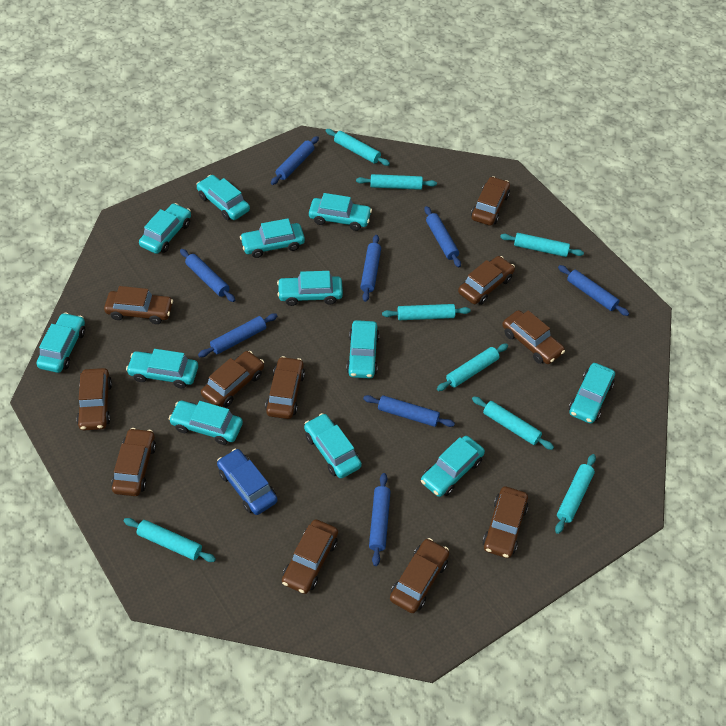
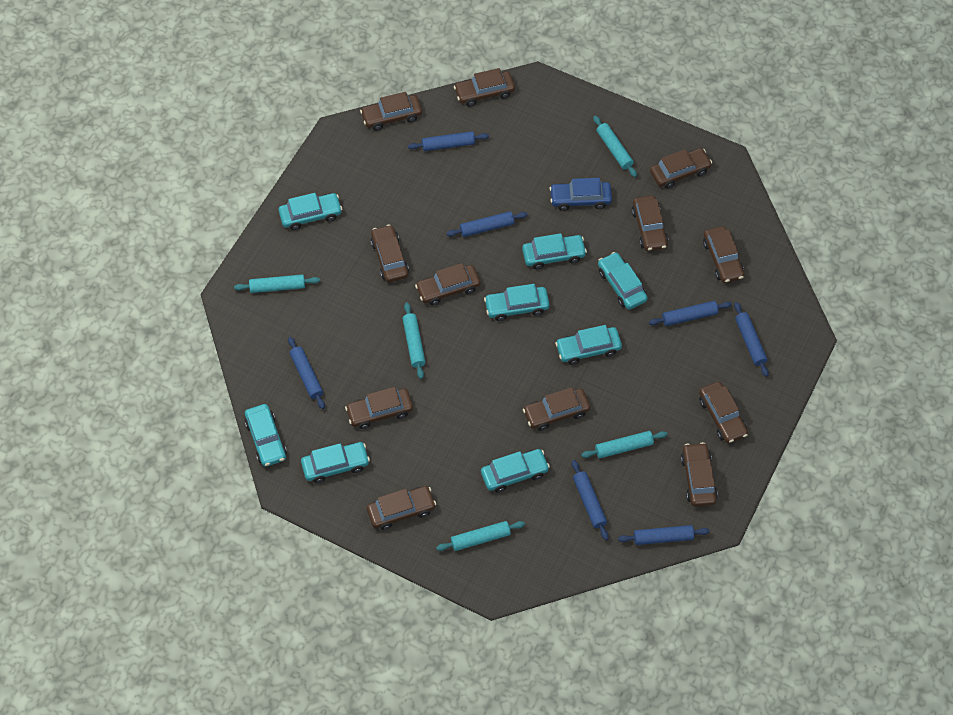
blue rolling pin: [180,249,235,302] [198,313,277,357] [271,136,319,185] [360,235,381,302] [363,395,455,427] [369,473,391,566] [424,206,461,267] [558,265,629,316] = 8 -> [288,337,325,409] [408,131,489,151] [446,211,527,237] [572,460,609,540] [618,525,710,545] [649,301,732,326] [734,302,769,377] = 7
brown car: [76,368,112,430] [104,286,173,324] [111,428,156,496] [201,351,264,407] [265,356,305,419] [282,519,338,594] [390,538,449,613] [458,256,515,305] [471,176,510,226] [483,486,528,558] [502,310,565,364] = 11 -> [345,387,413,429] [360,92,422,131] [367,486,436,530] [371,224,409,282] [415,263,480,305] [454,68,515,107] [523,387,590,431] [632,195,668,251] [650,148,712,189] [681,442,718,507] [699,382,748,443] [703,226,744,283] = 12
turquoise car: [36,313,85,373] [126,349,198,388] [139,203,191,254] [169,401,243,445] [196,175,250,220] [240,218,305,258] [277,271,343,306] [304,413,362,478] [309,193,372,231] [346,320,379,379] [421,436,485,497] [569,363,615,424] = 12 -> [245,404,287,467] [278,193,342,230] [301,442,370,483] [481,449,550,493] [484,284,549,321] [522,233,587,269] [555,325,622,365] [598,252,648,310] = 8
turquoise rolling pin: [124,518,216,562] [326,129,390,166] [356,174,437,190] [382,304,471,320] [437,344,508,391] [472,397,554,450] [500,233,584,257] [555,454,596,534] = 8 -> [234,274,320,293] [403,302,425,379] [436,521,525,551] [581,431,668,458] [593,116,637,177] = 5

